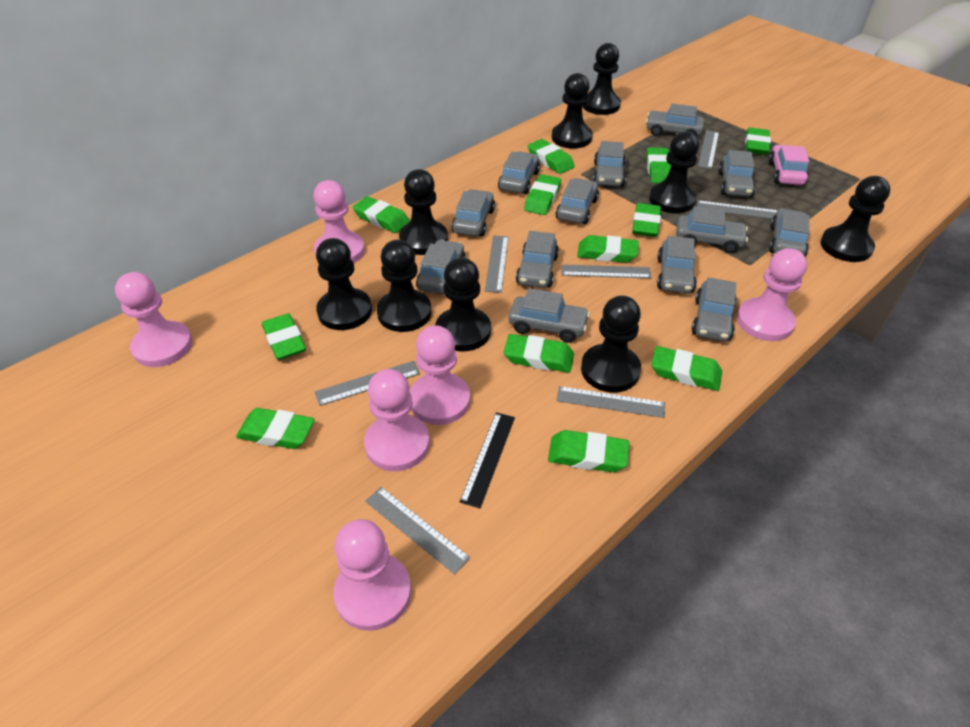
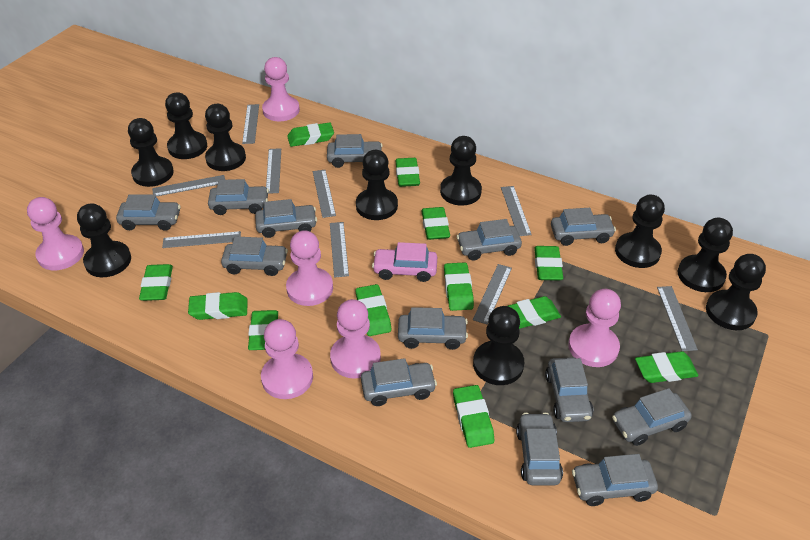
black pawn: [316,238,372,330] [377,240,432,332] [399,169,448,255] [435,258,491,352] [552,73,593,149] [581,295,641,393] [582,43,621,115] [649,132,699,214] [820,176,890,262] = 9 -> [77,203,131,277] [128,118,174,187] [165,92,207,159] [205,104,246,171] [356,150,398,220] [440,136,482,206] [473,306,524,385] [615,195,665,268] [678,218,733,292] [706,254,766,330] = 10
black ruler: [460,412,515,508] = 1 -> none = 0
grey ruler: [315,361,420,406] [365,487,470,575] [485,236,509,293] [556,386,665,418] [561,264,652,278] [697,200,778,219] [698,130,719,169] = 7 -> [152,175,225,197] [162,231,241,248] [242,104,259,144] [266,148,281,194] [313,170,336,218] [330,222,349,278] [473,264,512,324] [501,186,532,236] [657,286,698,351] = 9

